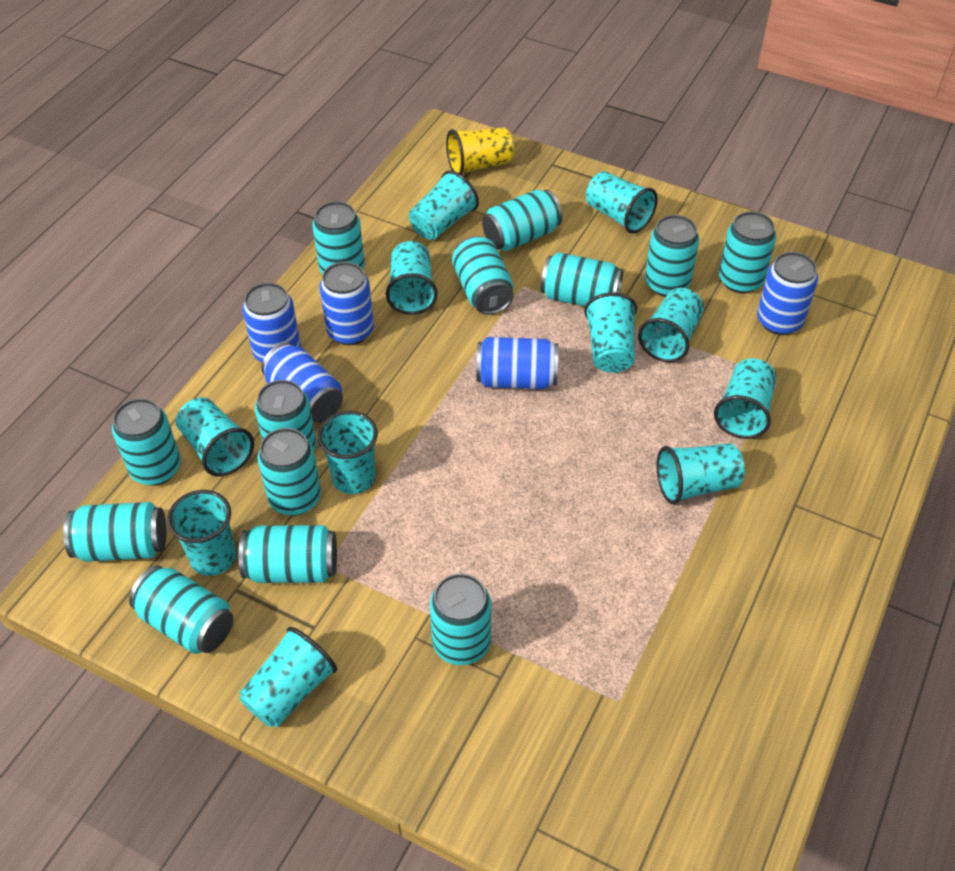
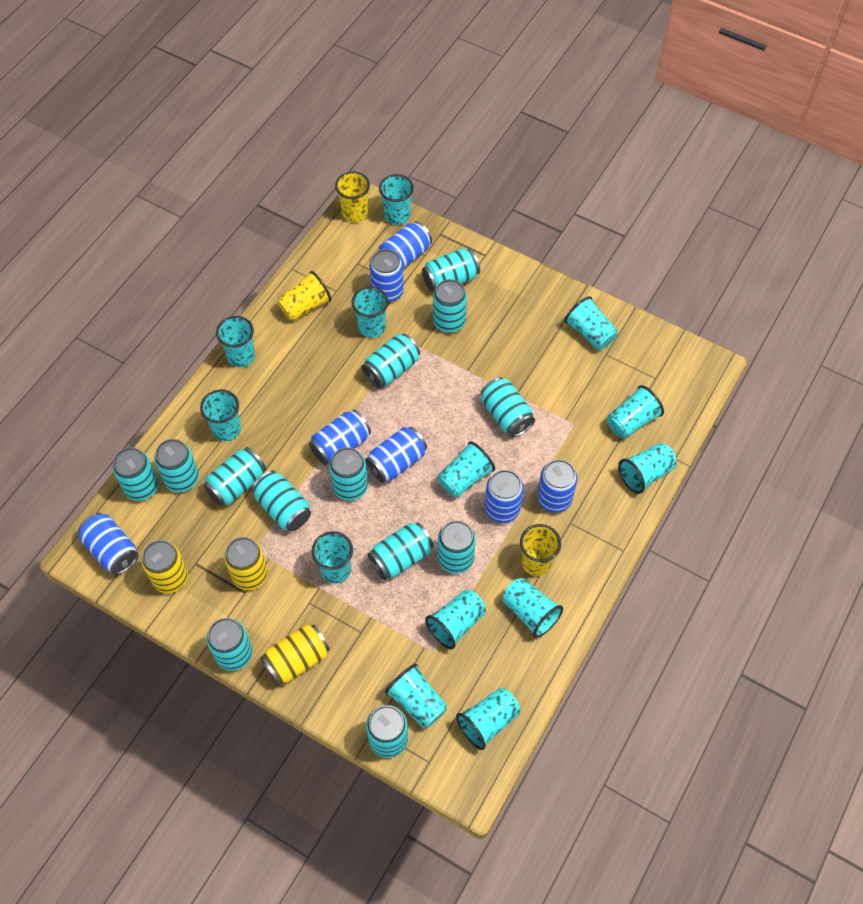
blue can: [242,283,301,362] [261,343,343,423] [320,262,374,345] [476,337,558,389] [757,252,818,335] = 5 -> [78,513,138,575] [309,410,371,465] [365,427,427,483] [370,249,404,303] [379,221,432,269] [485,470,524,523] [537,459,578,513] = 7
turquoise cup: [167,490,236,576] [176,397,254,476] [239,627,337,727] [318,411,378,494] [386,241,438,315] [409,171,479,240] [584,292,637,373] [586,171,658,234] [638,288,704,362] [656,443,745,504] [714,358,776,439] = 11 -> [200,389,241,441] [216,316,255,367] [312,531,353,584] [351,286,389,338] [379,174,414,225] [385,664,447,728] [425,590,486,649] [438,441,495,497] [456,688,520,750] [503,578,563,638] [565,296,618,350] [607,385,664,439] [618,443,677,494] = 13
yellow can: none = 0 -> [141,540,188,593] [224,537,268,590] [260,625,330,685] = 3
yellow cup: [446,127,514,175] = 1 -> [277,271,331,321] [335,172,370,222] [520,524,561,576] = 3

